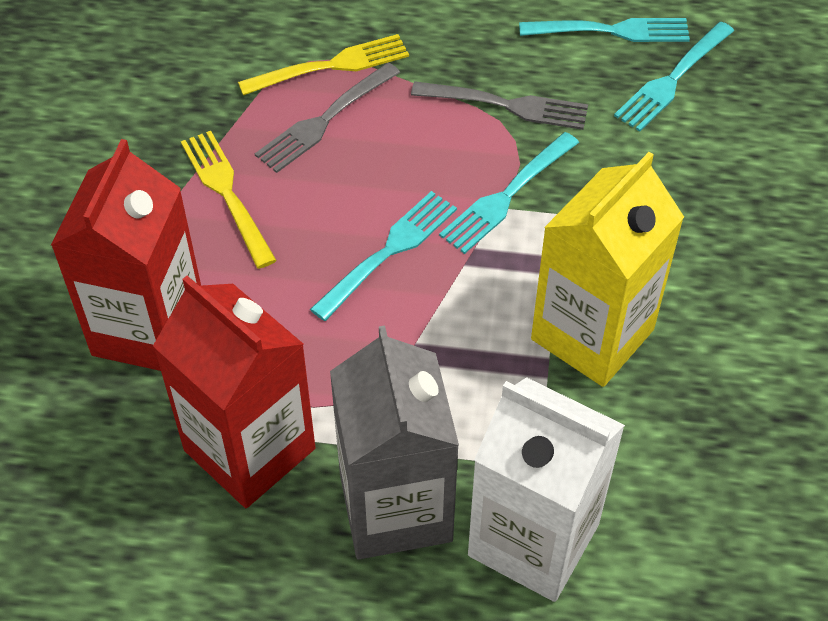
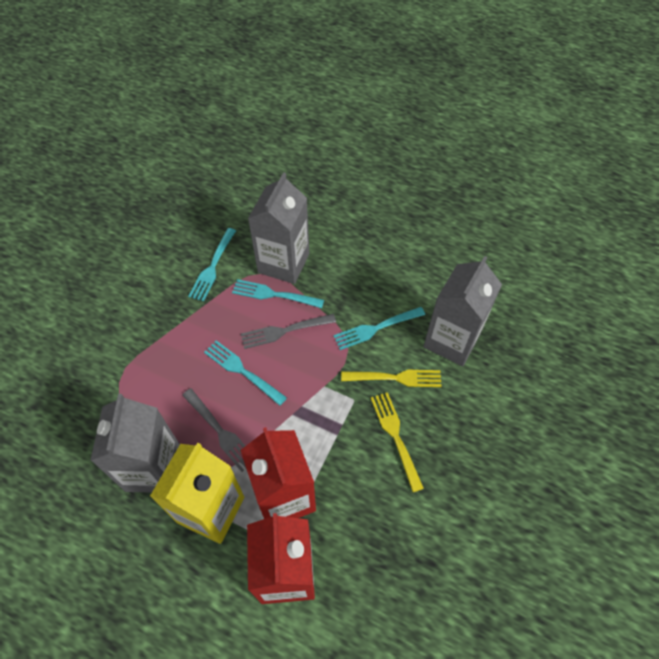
grey carton: [330,326,459,559] = 1 -> [90,394,180,492] [248,172,309,284] [423,256,502,367] = 3
white carton: [468,377,625,602] = 1 -> none = 0

